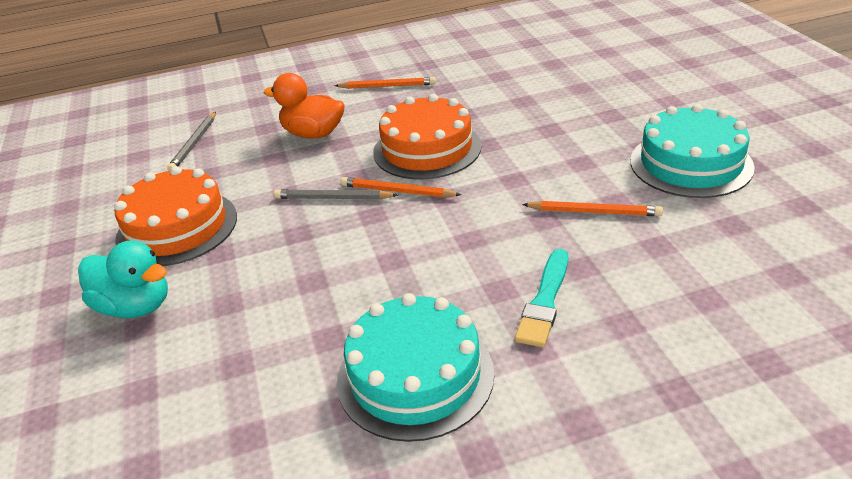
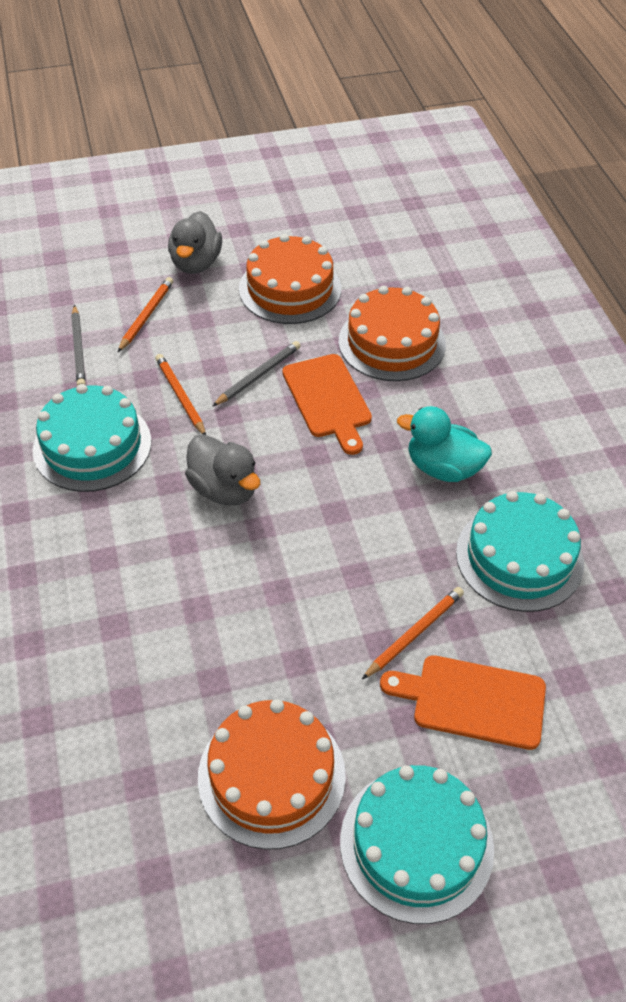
grey duck: none = 0 -> [168,211,222,274] [185,434,260,506] = 2
orange cake: [114,166,237,266] [373,94,482,179] = 2 -> [198,699,346,850] [239,234,341,324] [339,286,446,381] = 3
orange cutting board: none = 0 -> [283,354,372,455] [380,655,546,750] = 2
orange duck: [264,73,345,139] = 1 -> none = 0
turquoise brush: [515,249,568,347] = 1 -> none = 0
turquoise cake: [337,293,494,442] [630,104,755,198] = 2 -> [33,384,151,492] [340,765,494,924] [456,491,584,612] = 3

